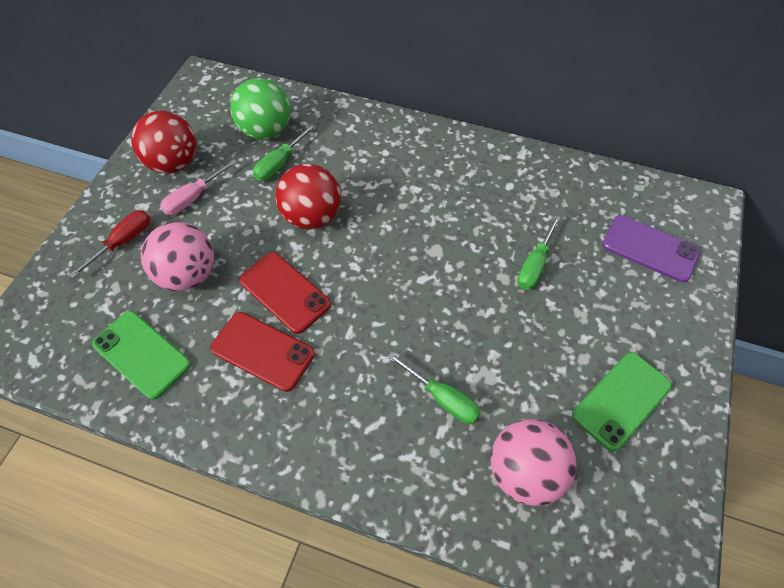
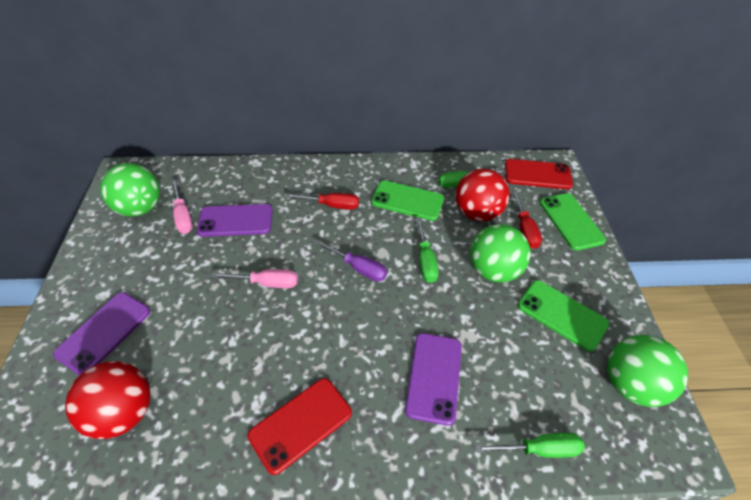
green ball: [230,78,290,140] = 1 -> [100,163,160,217] [470,224,531,283] [608,335,688,407] = 3
green phone: [92,311,191,400] [572,352,672,452] = 2 -> [371,180,444,221] [518,280,609,352] [540,193,606,251] = 3
pink ball: [141,222,214,291] [490,419,577,506] = 2 -> none = 0
pink screwdriver: [160,159,237,215] = 1 -> [172,180,193,234] [212,269,298,288] = 2
purple phone: [602,215,700,283] = 1 -> [53,292,150,375] [197,204,273,237] [405,333,462,426] = 3
purple screwdriver: none = 0 -> [315,240,387,282] = 1
red screwdriver: [69,210,150,278] = 1 -> [285,193,359,210] [512,190,542,249] = 2

